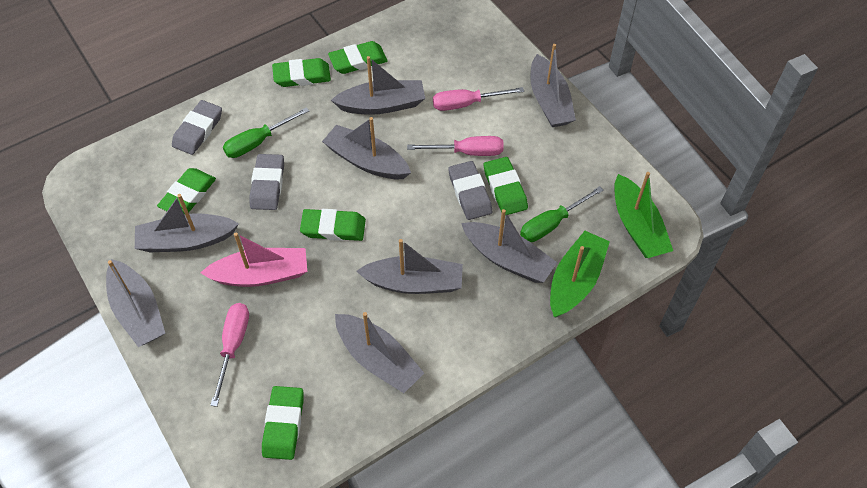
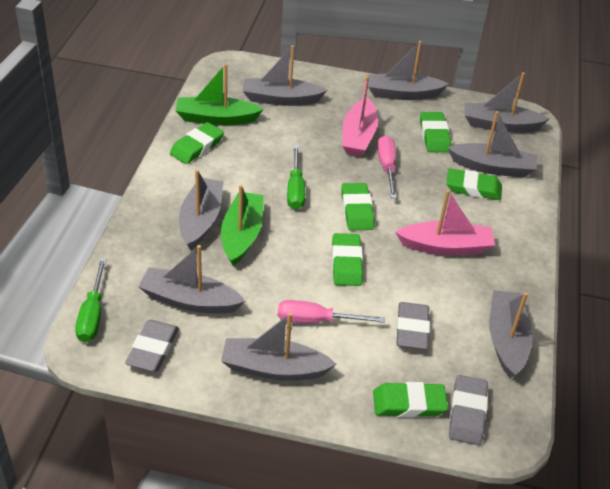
pink boat: [200,233,307,287] = 1 -> [342,76,378,157] [395,190,495,255] = 2
pink screwdriver: [210,303,249,407] [407,136,504,156] [433,87,524,111] = 3 -> [278,300,385,323] [377,135,397,198] = 2

